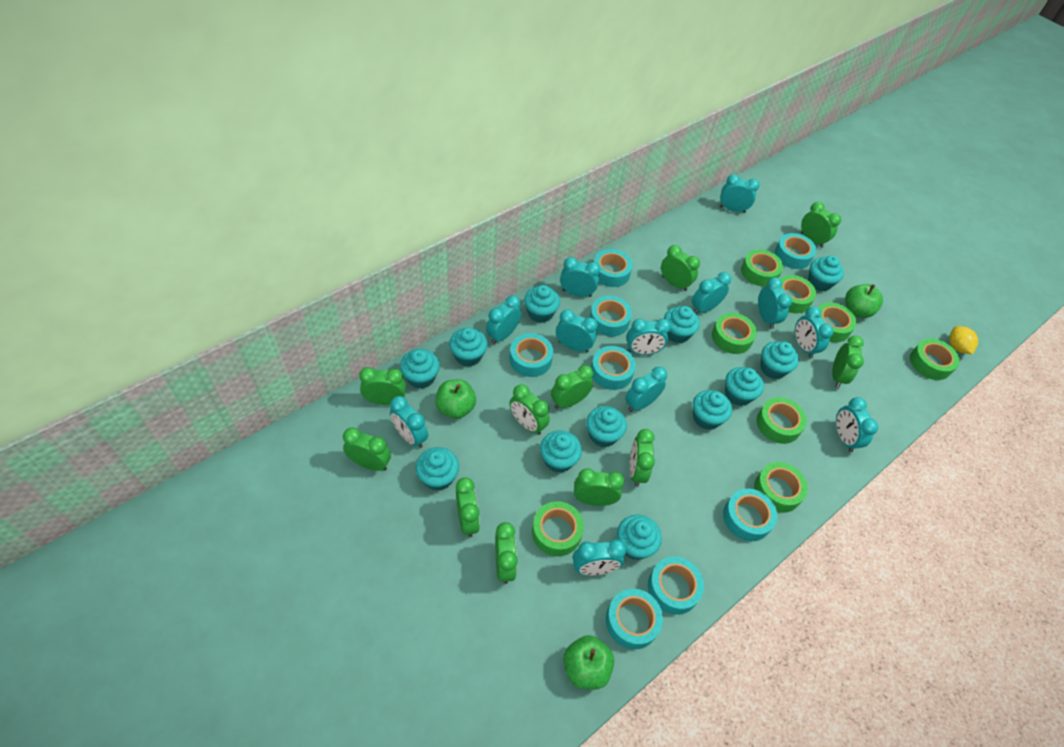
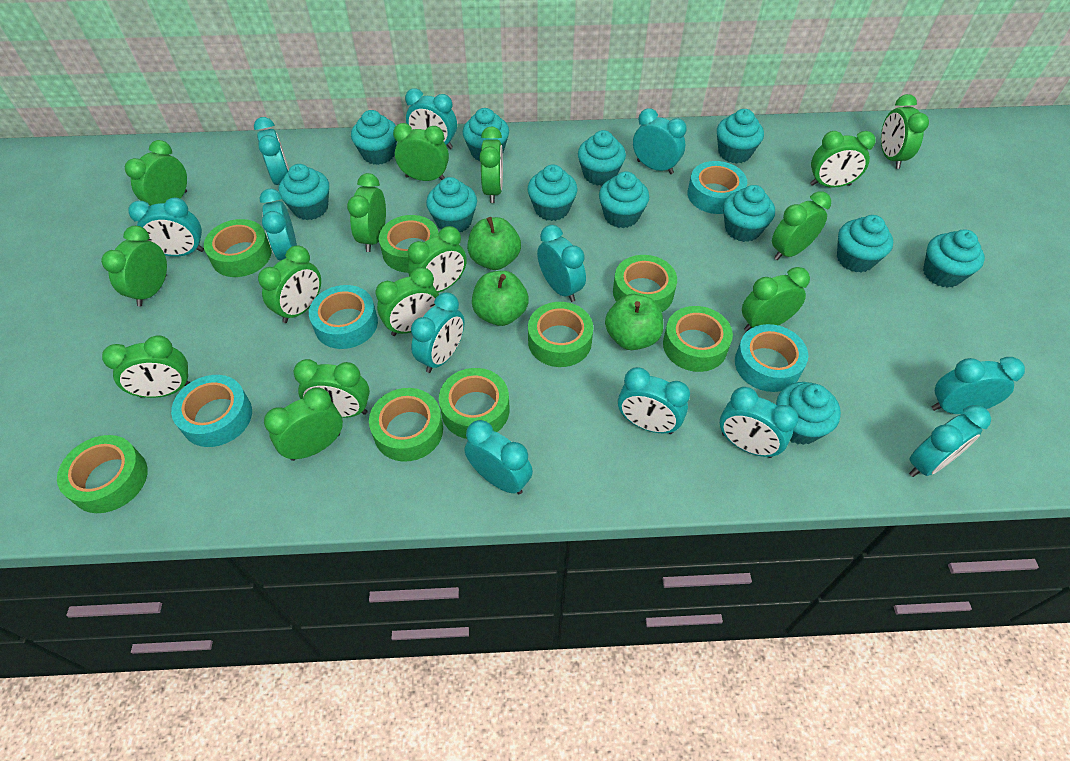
green clock: [343,427,391,471] [359,367,406,405] [456,477,480,537] [495,522,518,584] [510,384,550,435] [551,365,593,409] [574,468,624,506] [630,429,655,487] [661,245,700,291] [801,202,841,248] [832,336,864,388] = 11 -> [101,226,167,306] [102,335,191,398] [125,140,187,206] [258,245,321,323] [264,387,343,461] [293,359,370,418] [347,173,386,252] [376,267,439,336] [393,123,449,181] [408,226,467,293] [479,126,503,203] [742,267,810,332] [772,192,831,260] [810,131,876,188] [881,94,929,169] = 15
turquoise tape: [510,333,553,377] [590,296,632,337] [591,346,636,390] [594,249,633,287] [606,589,663,649] [648,557,704,615] [723,489,777,541] [775,233,816,269] = 8 -> [171,375,252,447] [309,285,378,349] [687,161,747,214] [735,324,808,392] = 4
yellow lemon: [949,326,978,354] = 1 -> none = 0

